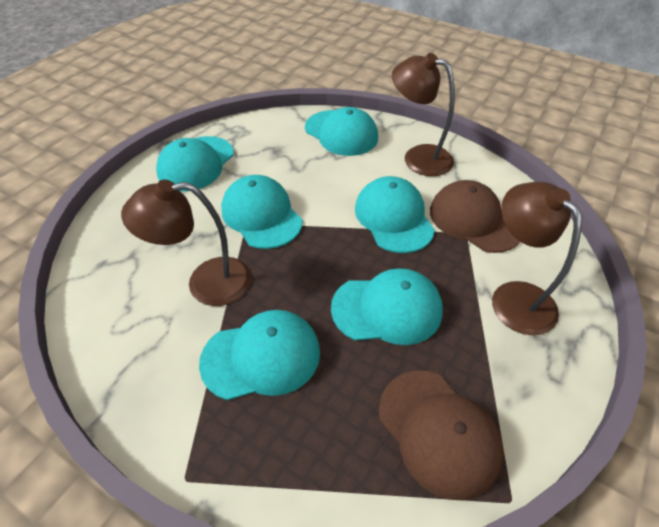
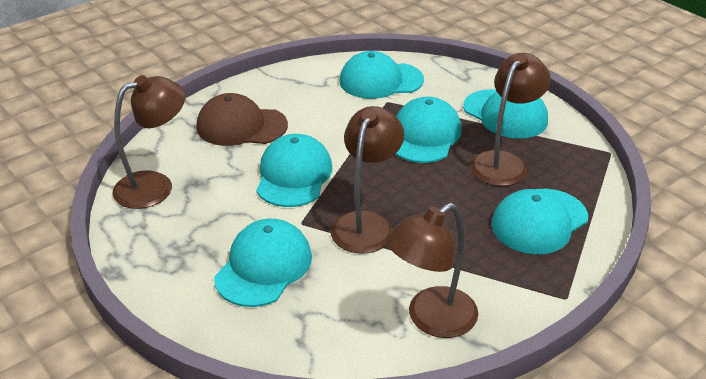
brown cap: [379,370,504,500] [430,180,520,253] = 2 -> [196,93,288,146] = 1
brown lamp: [121,180,251,306] [392,53,455,176] [492,182,582,335] = 3 -> [112,75,186,209] [331,106,404,254] [386,203,478,338] [470,53,551,186] = 4

